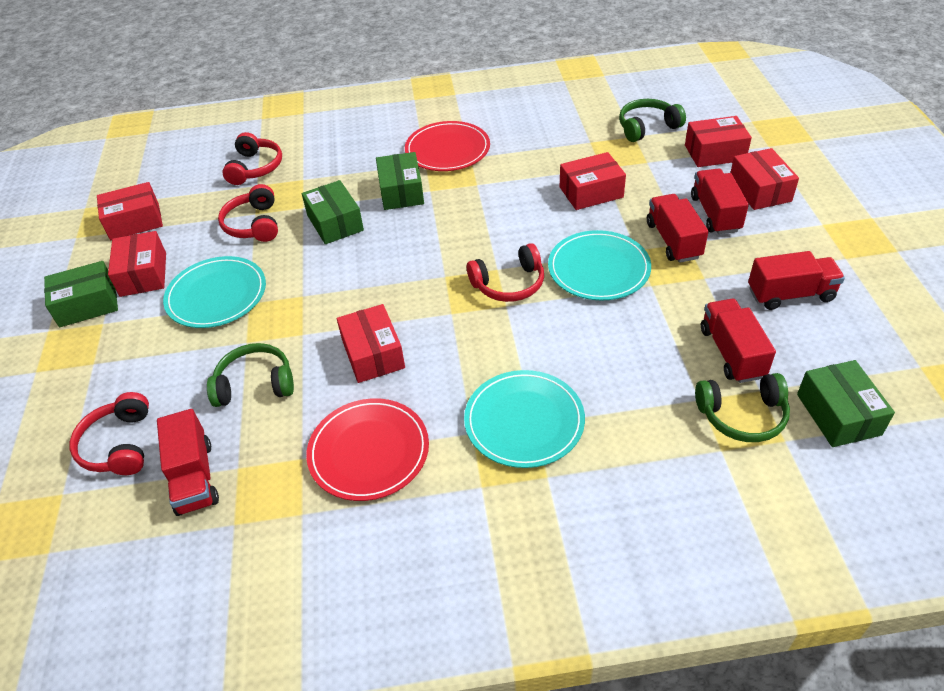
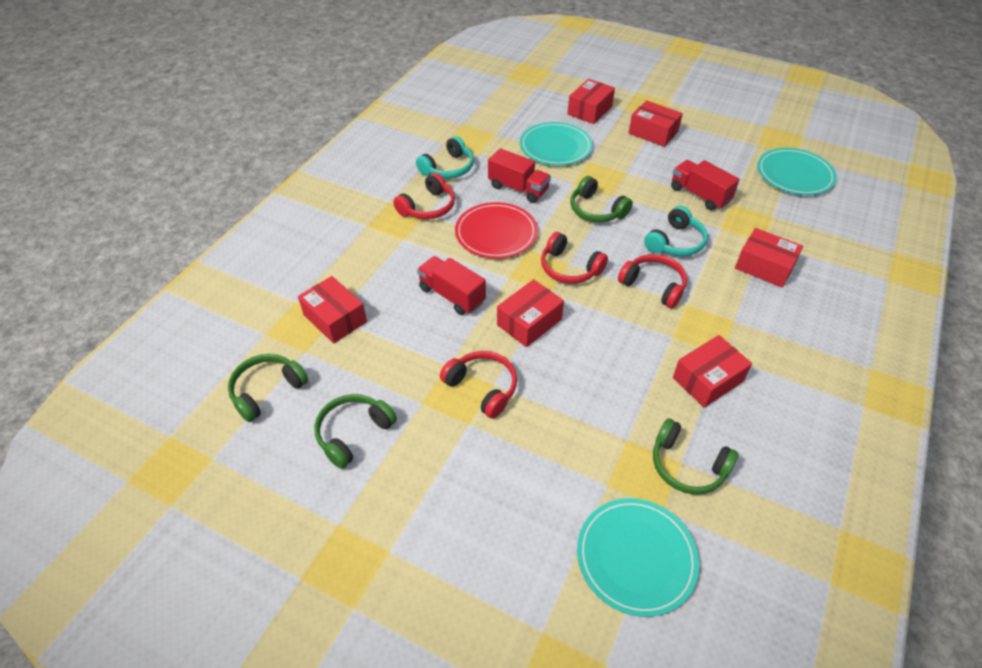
green box: [44,261,118,327] [302,180,364,244] [376,152,424,210] [797,360,895,447] = 4 -> none = 0
green headphones: [207,343,294,407] [619,99,686,142] [695,373,790,442] = 3 -> [228,354,308,422] [314,394,397,469] [570,176,633,222] [653,419,739,495] = 4
red plate: [306,398,429,501] [405,121,490,171] = 2 -> [455,202,538,259] = 1
red truck: [157,409,219,516] [647,194,708,263] [691,168,749,234] [701,298,776,383] [748,251,845,310] = 5 -> [417,256,486,315] [488,148,551,203] [671,160,740,210] = 3
turquoise headphones: none = 0 -> [416,136,474,178] [644,206,708,256] = 2

